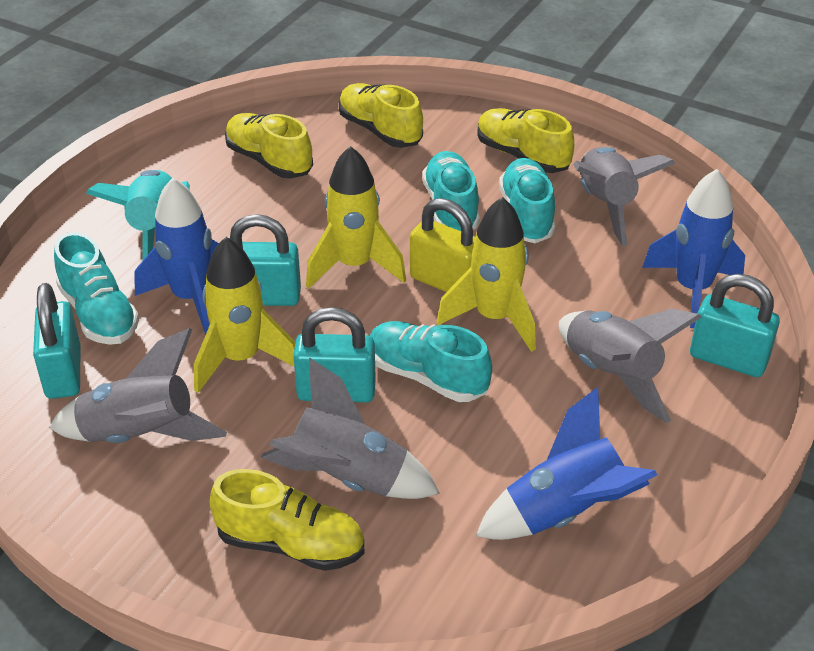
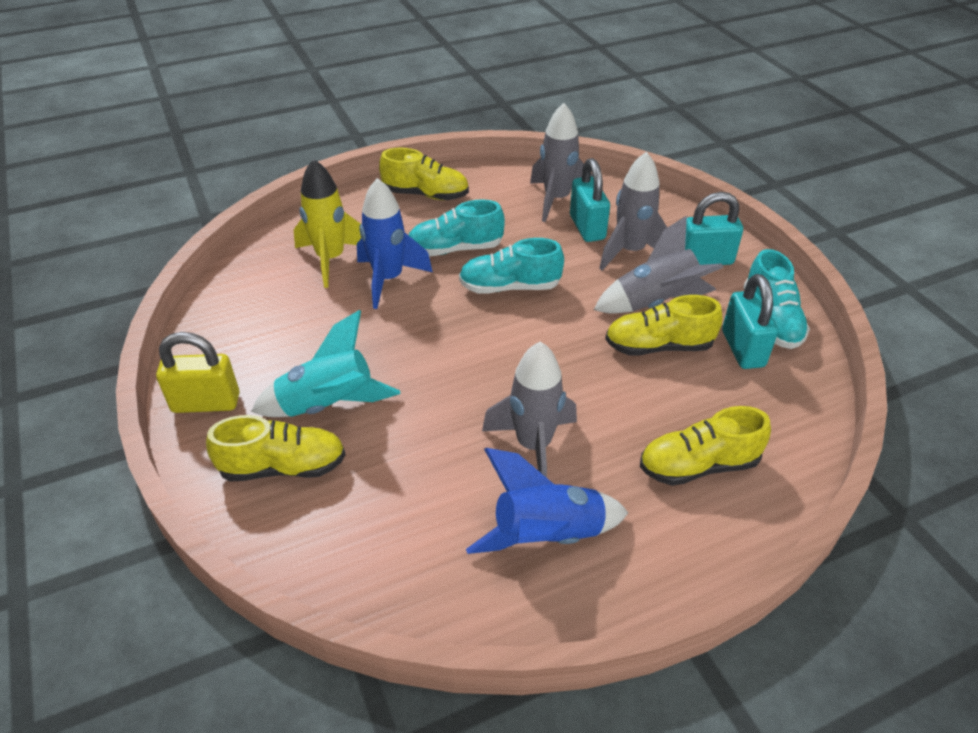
blue rocket: [134,178,219,335] [476,387,657,540] [642,169,745,328] = 3 -> [357,178,433,309] [466,448,628,554] = 2
turquoise padlock: [33,283,81,399] [230,214,301,306] [293,307,376,403] [690,274,780,377] = 4 -> [570,158,610,242] [685,192,743,265] [722,274,778,369] = 3
turquoise shoe: [54,232,139,345] [370,321,492,402] [422,151,480,231] [499,158,555,243] = 4 -> [409,199,505,256] [459,238,564,294] [743,249,810,349] = 3
yellow rocket: [194,237,295,393] [306,146,406,289] [437,197,536,352] = 3 -> [294,159,361,288] = 1

